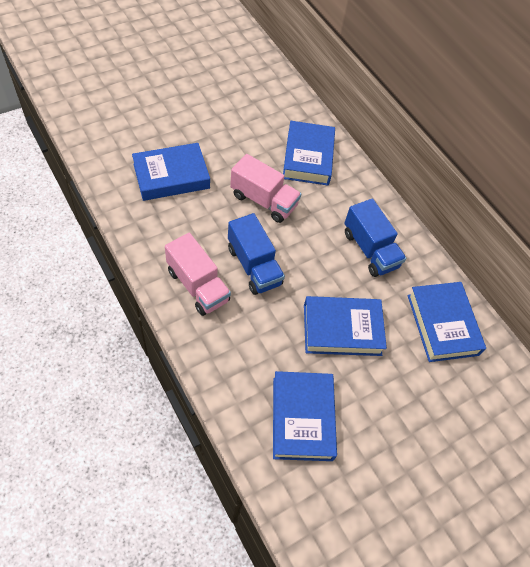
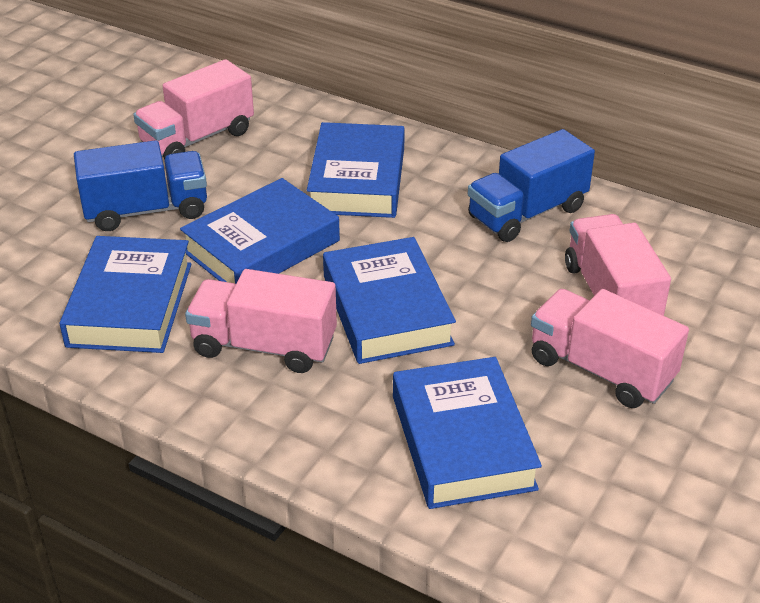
pink truck: [165,233,231,316] [230,154,301,223] = 2 -> [133,59,254,160] [185,269,337,373] [531,289,689,408] [565,214,671,316] = 4

